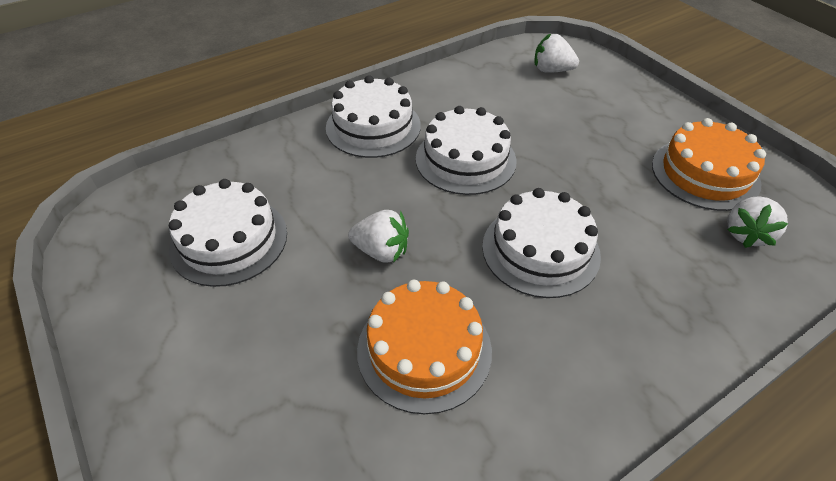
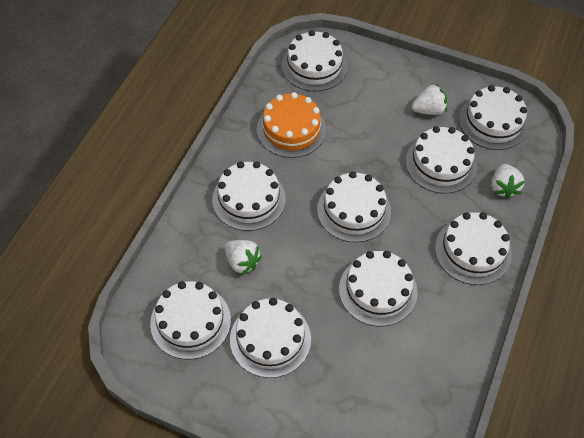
orange cake: [357,280,492,414] [652,118,766,211] = 2 -> [257,92,326,158] = 1
white cake: [169,179,287,287] [326,75,421,158] [416,106,517,195] [482,188,601,298] = 4 -> [150,281,231,359] [212,161,286,231] [230,298,311,378] [282,30,348,91] [317,171,391,243] [339,251,418,326] [405,126,477,193] [435,212,512,285] [459,85,528,150] = 9

